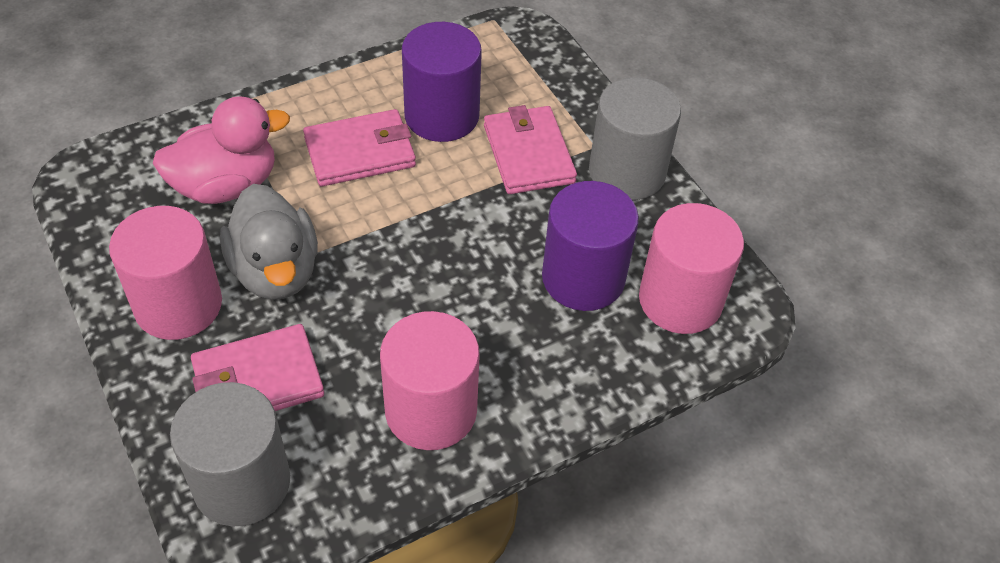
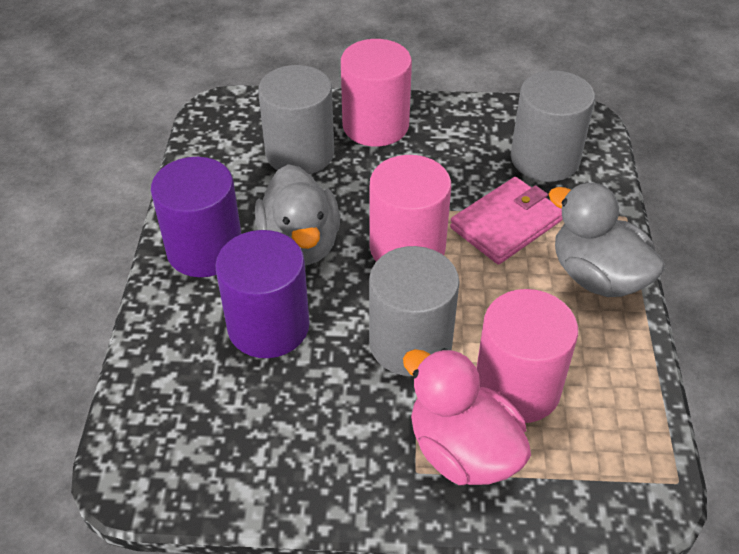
grey cylinder: [170,382,290,526] [589,77,681,200] = 2 -> [258,65,334,174] [369,246,460,376] [511,70,595,182] = 3
grey duck: [220,184,318,300] = 1 -> [255,164,340,265] [548,183,665,297] = 2
pink wallet: [191,324,324,411] [303,109,416,186] [484,105,577,194] = 3 -> [450,177,563,264] = 1

